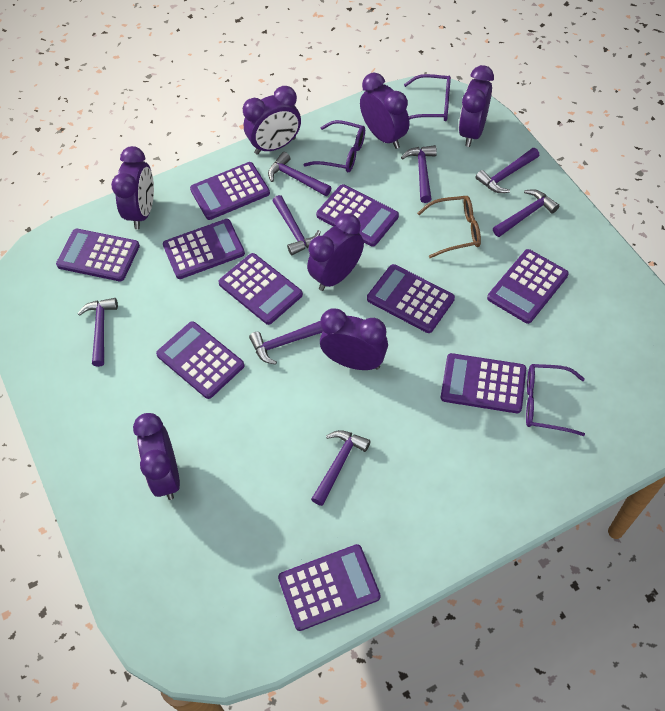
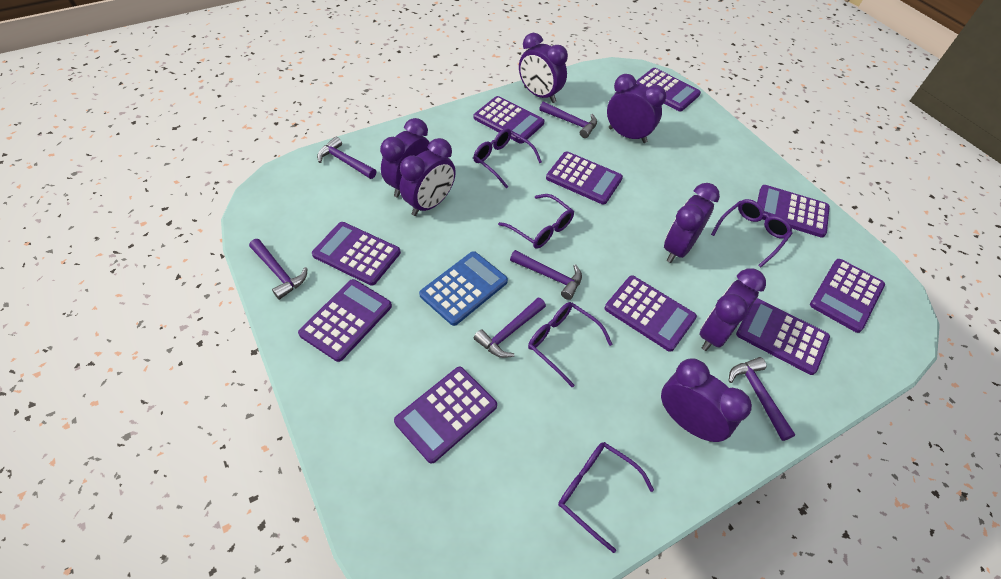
blue calculator: none = 0 -> [419,251,508,326] = 1
brown glasses: [417,196,481,258] = 1 -> none = 0
purple glasses: [303,120,365,172] [404,74,451,121] [526,364,585,436] = 3 -> [473,128,542,189] [498,194,574,249] [528,302,612,387] [558,442,654,553] [711,199,792,267] = 5
purple hammer: [77,298,118,367] [249,321,323,365] [268,152,331,196] [273,195,321,255] [311,430,371,506] [401,145,437,203] [476,148,539,193] [493,189,559,237] = 8 -> [249,239,308,300] [317,137,376,179] [474,298,546,358] [510,250,582,300] [539,102,597,138] [729,357,796,441] = 6

